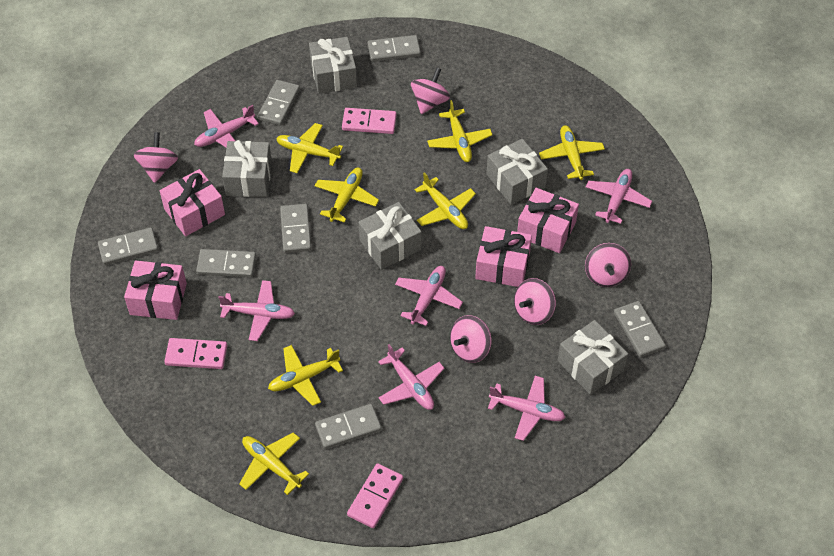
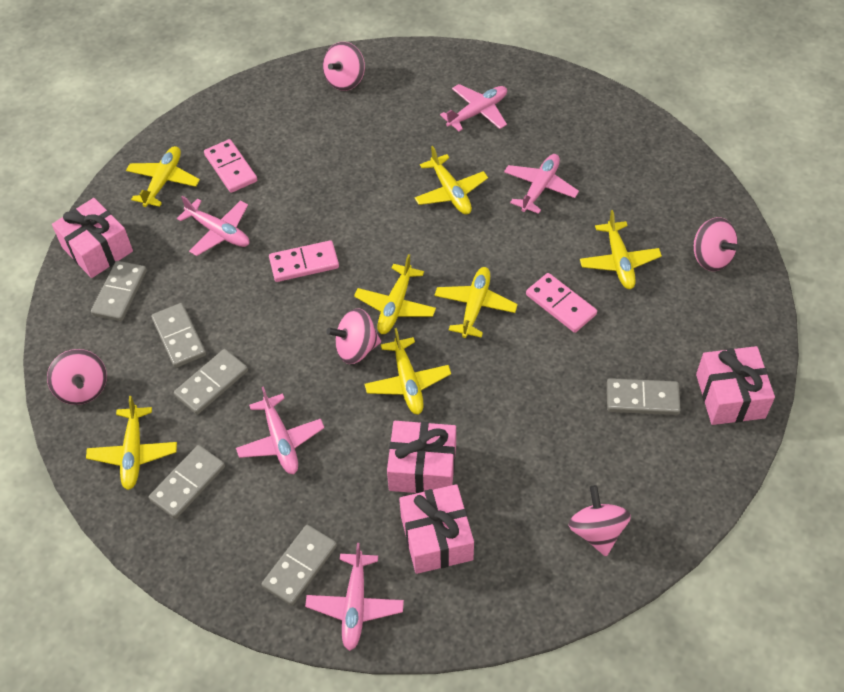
grey domino: [98,227,158,265] [196,249,256,278] [257,80,300,125] [280,204,311,253] [315,404,382,449] [368,35,421,62] [614,301,666,357] = 7 -> [91,261,147,321] [149,445,225,519] [151,303,206,368] [174,349,248,414] [261,525,337,606] [607,378,680,415] = 6
grey gift: [222,140,272,197] [309,37,357,94] [359,202,422,270] [486,139,548,205] [558,320,628,395] = 5 -> none = 0
pink plane: [194,105,259,148] [218,280,295,341] [378,344,445,410] [395,266,463,326] [488,376,566,441] [586,169,652,224] = 6 -> [177,196,249,256] [236,386,324,474] [305,543,404,651] [440,84,507,132] [504,154,579,214] = 5

